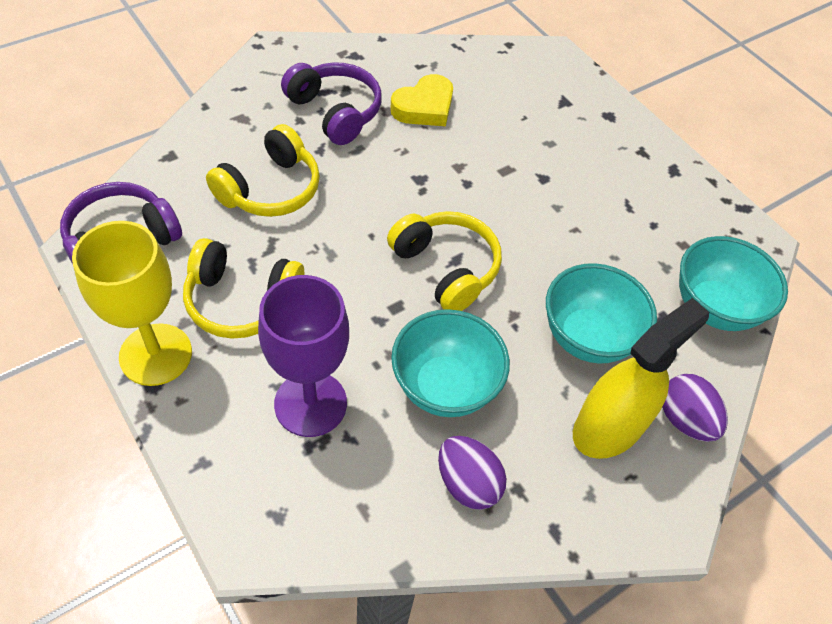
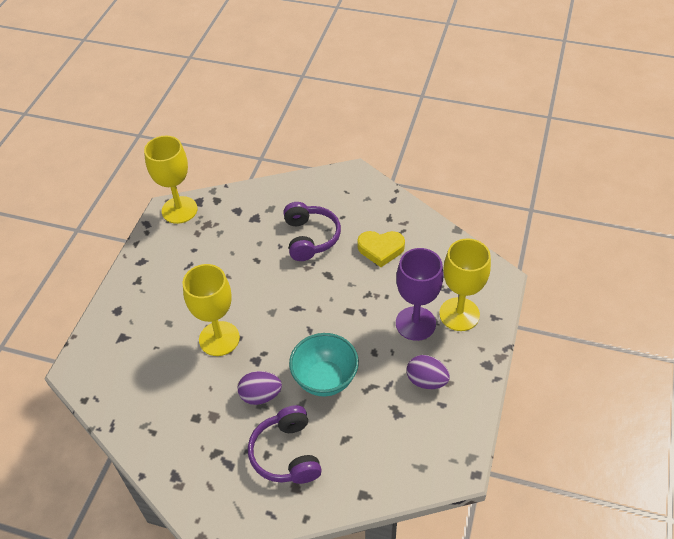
turquoise bowl: [391,309,510,417] [546,263,657,364] [679,236,788,331] = 3 -> [289,333,359,397] = 1
yellow goblet: [72,221,192,386] = 1 -> [144,136,198,224] [183,264,240,356] [439,238,491,331] = 3
yellow headphones: [183,238,304,339] [206,124,320,217] [387,211,502,311] = 3 -> none = 0
yellow spray bottle: [573,298,709,459] = 1 -> none = 0

